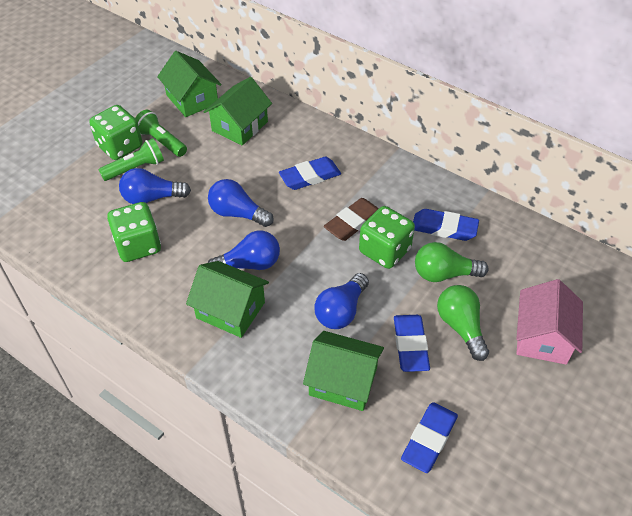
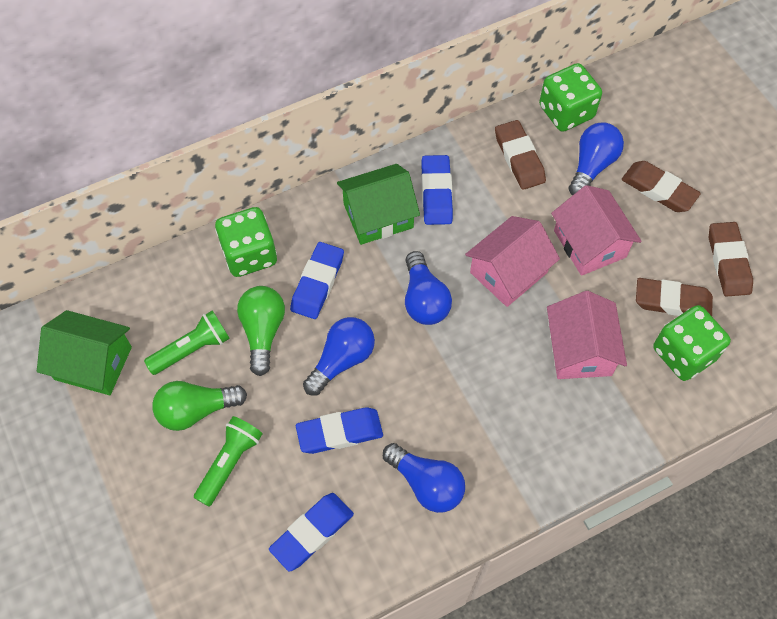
brown eraser: [324,198,379,241] = 1 -> [495,120,546,190] [622,161,701,212] [636,278,713,316] [709,222,753,297] = 4
green house: [157,51,222,117] [186,261,269,338] [204,77,272,145] [303,331,384,411] = 4 -> [37,310,132,395] [337,164,420,245] = 2
pink house: [516,279,583,365] = 1 -> [465,216,560,307] [547,291,627,379] [551,185,642,276] = 3

